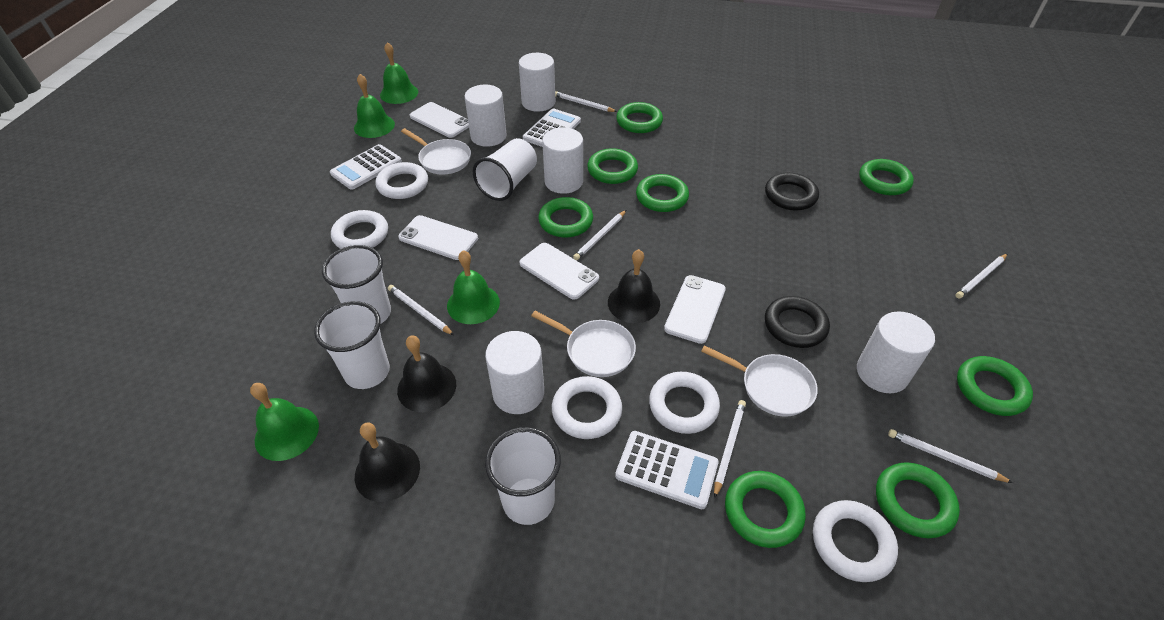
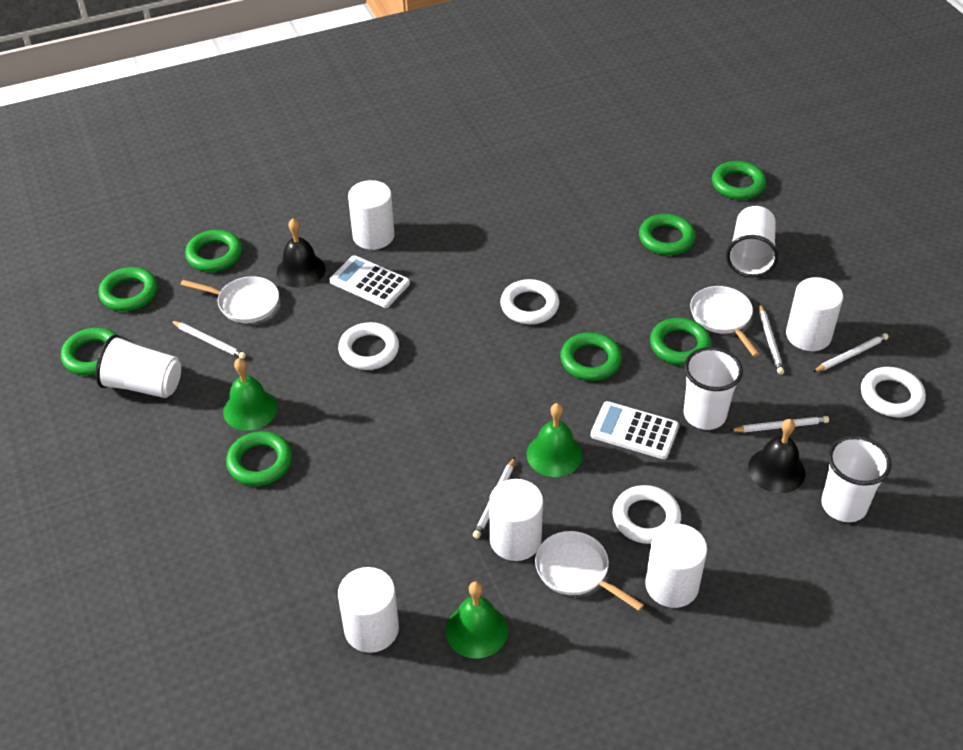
black bell: [355,422,420,502] [397,335,456,412] [608,249,660,323] = 3 -> [277,218,326,288] [748,419,806,493] = 2
black ring: [765,173,819,211] [765,296,830,348] = 2 -> none = 0
green bell: [250,383,319,461] [354,74,395,138] [380,42,418,104] [447,250,500,324] = 4 -> [223,358,278,431] [446,581,508,659] [527,403,583,477] = 3
white calculator: [330,144,402,190] [523,108,581,147] [615,431,719,509] = 3 -> [330,255,410,308] [591,401,679,459] = 2
white pencil: [388,285,454,335] [555,91,617,112] [573,210,626,260] [714,400,746,499] [888,429,1013,483] [955,254,1007,298] = 6 -> [171,321,246,359] [473,457,515,539] [730,416,829,432] [759,304,784,375] [813,333,889,372] = 5
white phone: [398,215,478,260] [410,102,469,138] [520,243,599,300] [664,275,726,344] = 4 -> none = 0
white ring: [331,210,388,249] [376,162,428,199] [552,376,622,439] [649,372,720,434] [813,500,898,582] = 5 -> [338,322,399,370] [500,279,559,324] [613,485,681,544] [861,367,926,418] = 4

